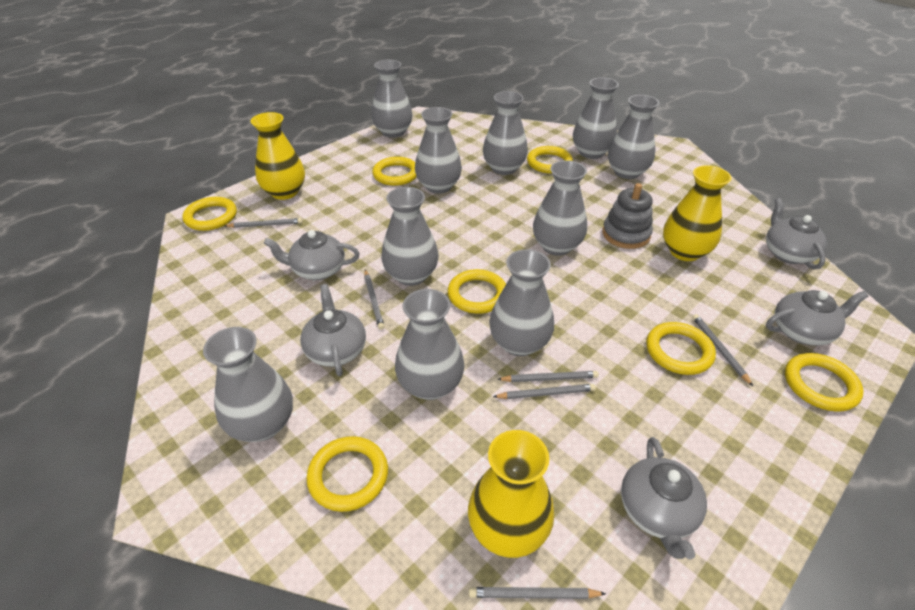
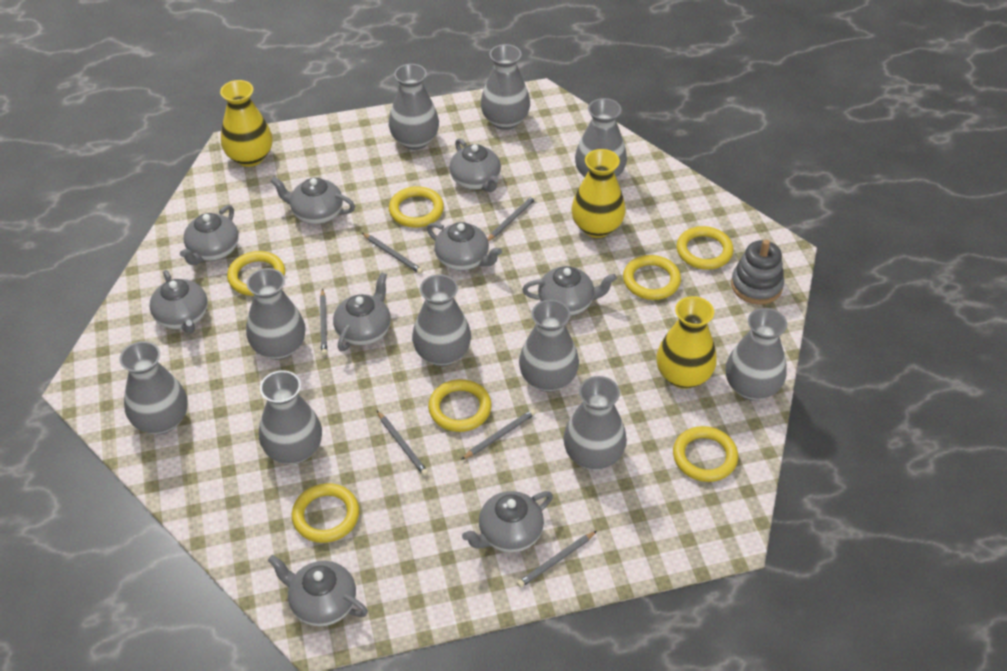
grey teapot: [264,230,360,280] [300,284,366,376] [621,437,707,559] [766,198,827,269] [766,290,868,346] = 5 -> [150,270,208,334] [180,205,239,265] [268,555,368,626] [270,177,355,224] [333,272,391,351] [427,222,502,270] [449,138,501,192] [462,491,553,552] [522,266,617,316] = 9

